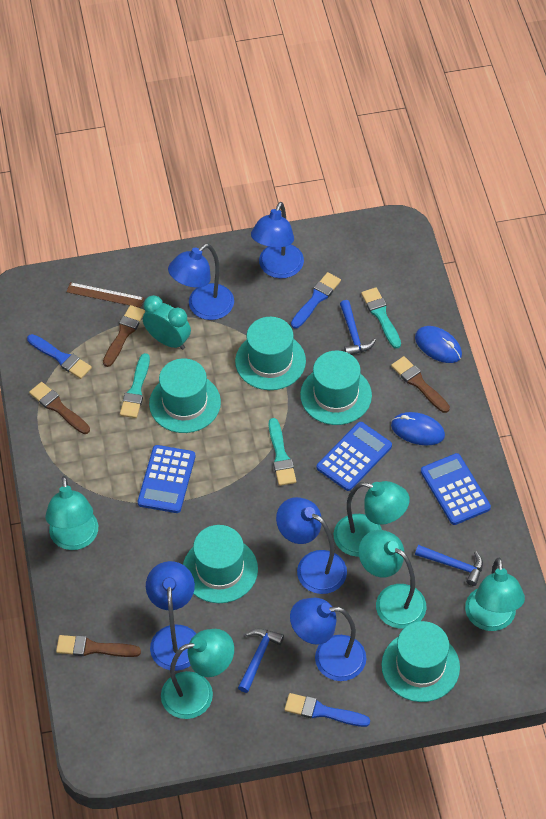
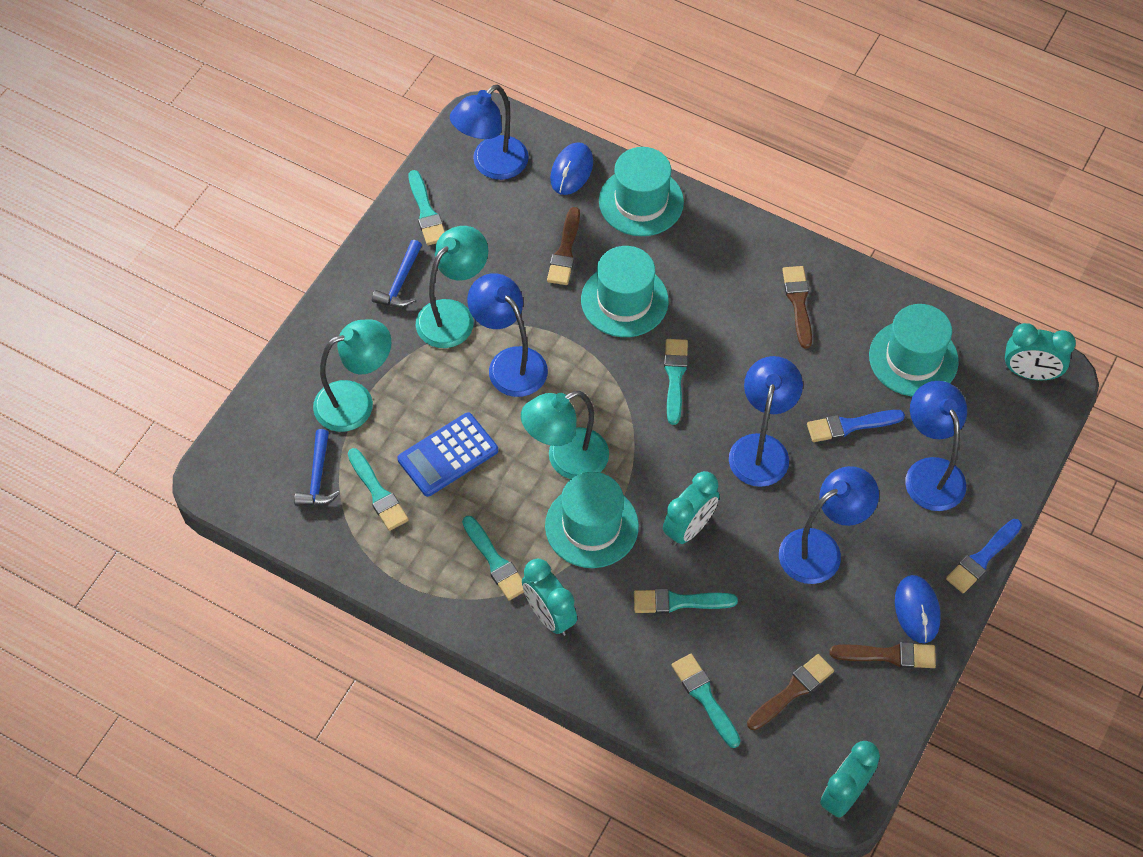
blue brush: [27,334,92,379] [284,693,370,727] [291,272,341,329] = 3 -> [807,410,905,442] [946,519,1022,593] = 2
blue calculator: [138,445,195,513] [317,422,392,491] [421,453,491,525] = 3 -> [397,412,498,497] = 1
blue hammer: [238,628,284,693] [340,300,376,355] [415,545,483,586] = 3 -> [294,429,340,506] [372,240,422,307] = 2
brown ruler: [67,282,144,308] = 1 -> none = 0
turquoise brush: [120,353,150,418] [269,418,296,486] [361,287,401,349] = 3 -> [348,448,409,531] [409,170,445,245] [462,516,524,601] [634,588,738,614] [664,339,688,425] [671,654,741,748] = 6
turquoise clock: [143,295,191,350] = 1 -> [522,559,577,636] [663,471,719,546] [820,741,880,818] [1005,323,1076,380] = 4
turquoise hat: [149,358,221,433] [183,525,258,603] [235,317,306,390] [300,351,372,425] [381,621,460,702] = 5 -> [545,472,639,568] [581,246,669,337] [599,147,684,236] [869,304,959,396] = 4
turquoise lamp: [45,476,98,550] [161,629,234,719] [333,481,410,557] [359,530,426,629] [465,558,525,631] = 5 -> [313,320,391,432] [415,226,488,348] [521,391,609,479] = 3

